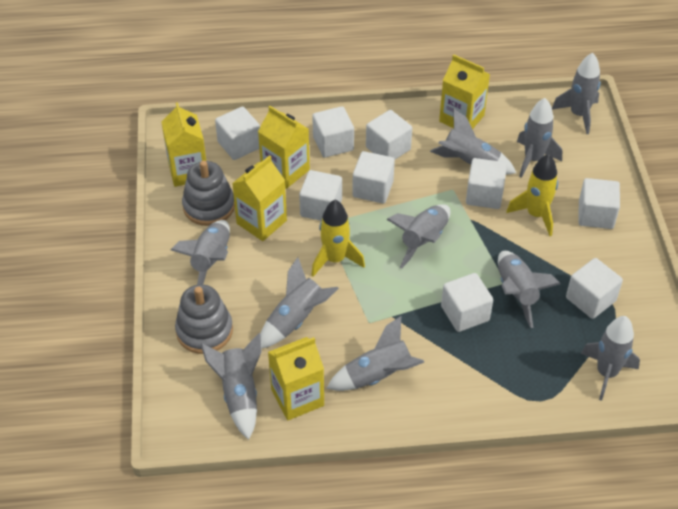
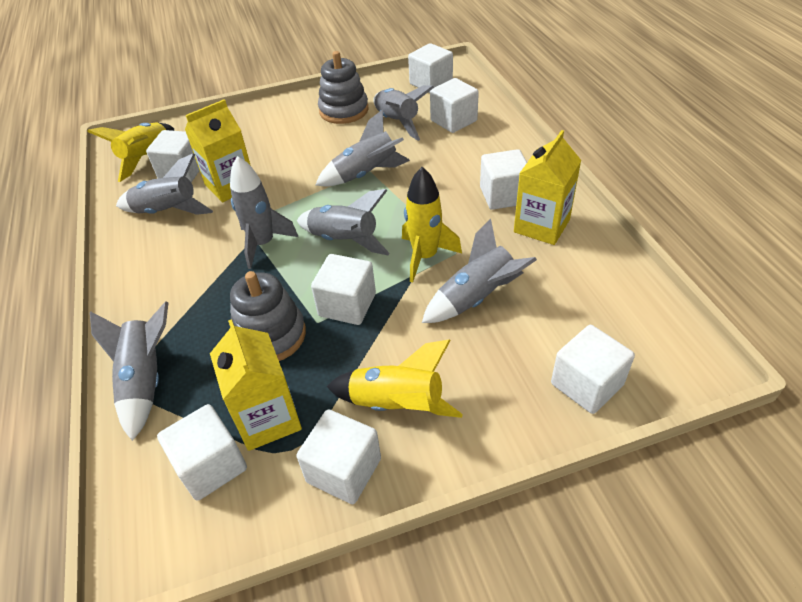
grey rocket: [171,220,230,285] [201,333,262,440] [260,257,339,348] [326,316,424,391] [386,204,451,268] [430,109,516,175] [498,251,561,328] [517,98,562,178] [552,53,601,134] [581,316,640,401] = 10 -> [90,301,169,441] [116,153,213,215] [230,156,298,269] [297,189,390,255] [315,109,410,186] [373,85,434,141] [422,218,537,323] = 7
white cube: [215,107,260,160] [299,170,342,221] [312,106,354,158] [352,151,395,204] [366,110,412,159] [441,273,493,332] [466,158,507,209] [566,258,623,319] [578,178,620,229] = 9 -> [146,130,200,182] [157,404,247,501] [296,410,381,504] [311,254,376,325] [408,43,453,93] [430,78,479,133] [480,149,527,210] [551,325,635,414] = 8
yellow carton: [161,102,206,187] [232,155,287,241] [258,106,310,189] [268,337,324,421] [439,55,490,129] = 5 -> [185,99,251,202] [210,319,302,451] [514,130,581,245] = 3
yellow rocket: [311,200,365,277] [506,154,558,236] = 2 -> [87,123,174,182] [326,339,463,418] [402,167,462,282] = 3

